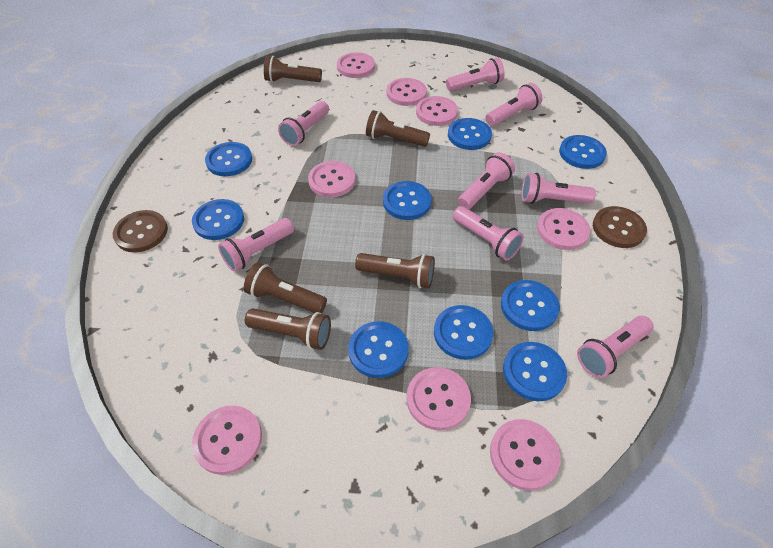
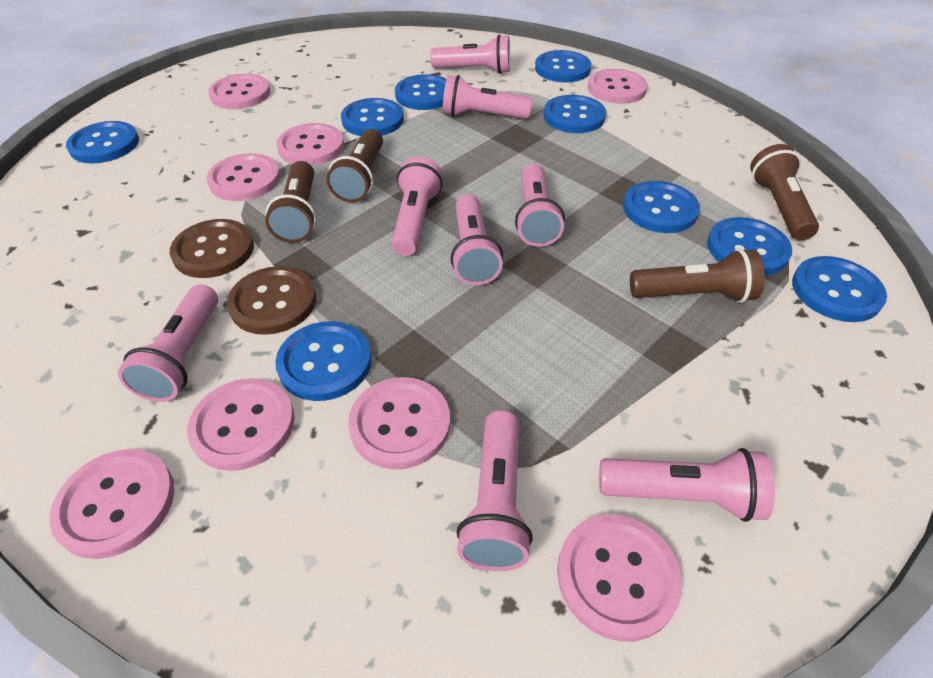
brown flashlight: [244,263,327,313] [245,308,331,350] [264,56,322,82] [355,253,435,288] [366,110,430,147] = 5 -> [265,161,316,243] [326,129,383,203] [630,249,765,303] [750,144,819,240] = 4

